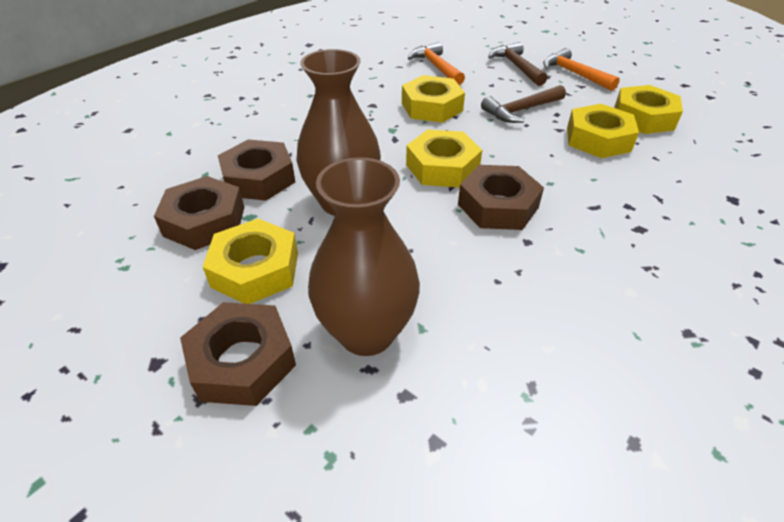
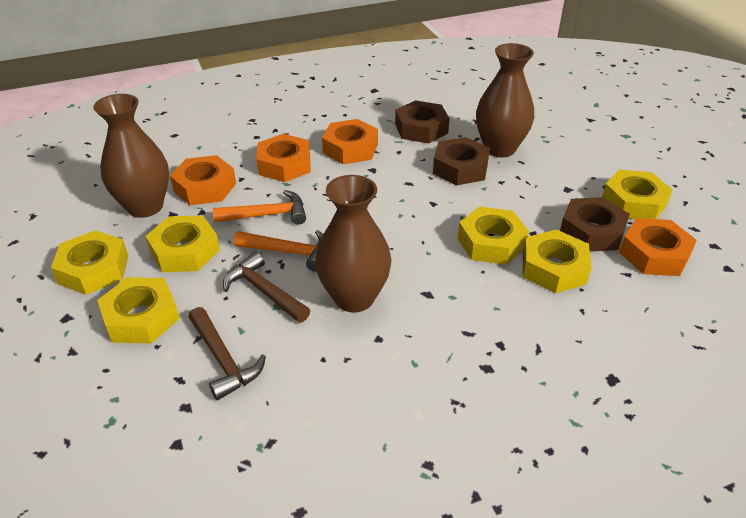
brown nut: [154,176,244,250] [180,302,296,406] [218,139,295,201] [458,165,544,230] = 4 -> [395,100,450,143] [433,137,490,185] [560,197,629,252] = 3
brown vase: [296,49,381,216] [308,157,420,356] = 2 -> [93,94,169,218] [315,175,391,313] [476,43,534,157] = 3
orange nut: none = 0 -> [170,155,236,205] [256,134,311,182] [322,119,378,164] [619,218,697,276] = 4
yellow nut: [203,219,298,304] [402,75,465,123] [406,130,482,188] [567,104,639,158] [614,85,683,134] = 5 -> [51,230,128,295] [97,277,180,344] [146,215,220,272] [458,207,529,265] [523,229,592,293] [602,169,673,219] = 6

